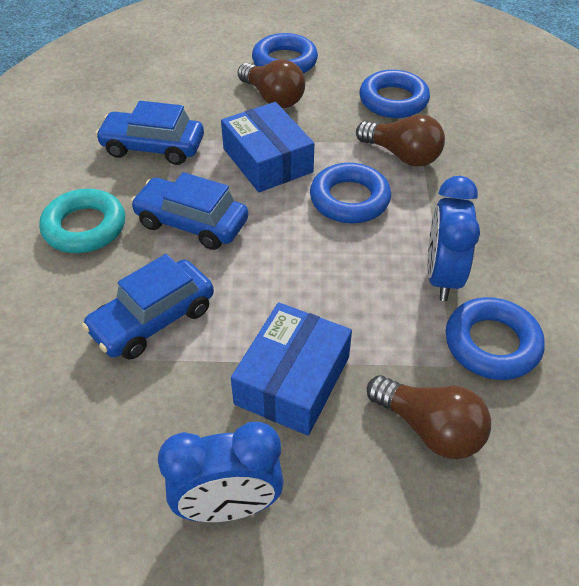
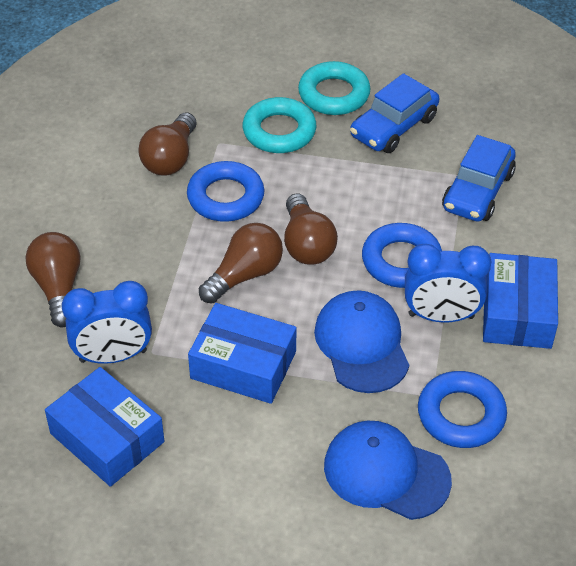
blue box: [221,102,314,192] [231,302,352,436] = 2 -> [45,367,164,487] [188,303,297,404] [483,253,558,349] = 3
blue cap: none = 0 -> [314,290,409,393] [324,421,452,520] = 2
blue car: [82,254,214,360] [95,101,204,165] [130,172,248,250] = 3 -> [350,73,439,153] [442,135,516,222] = 2
blue ring: [252,33,318,73] [310,163,391,223] [360,70,430,118] [446,297,545,380] = 4 -> [187,161,264,222] [362,223,442,288] [418,371,507,448] = 3
brown light bulb: [238,59,305,108] [356,114,445,167] [367,375,491,459] = 3 -> [26,232,81,327] [138,112,196,176] [199,223,283,304] [284,194,338,265] = 4
turquoise ring: [39,189,125,253] = 1 -> [242,97,317,153] [298,61,371,115] = 2

